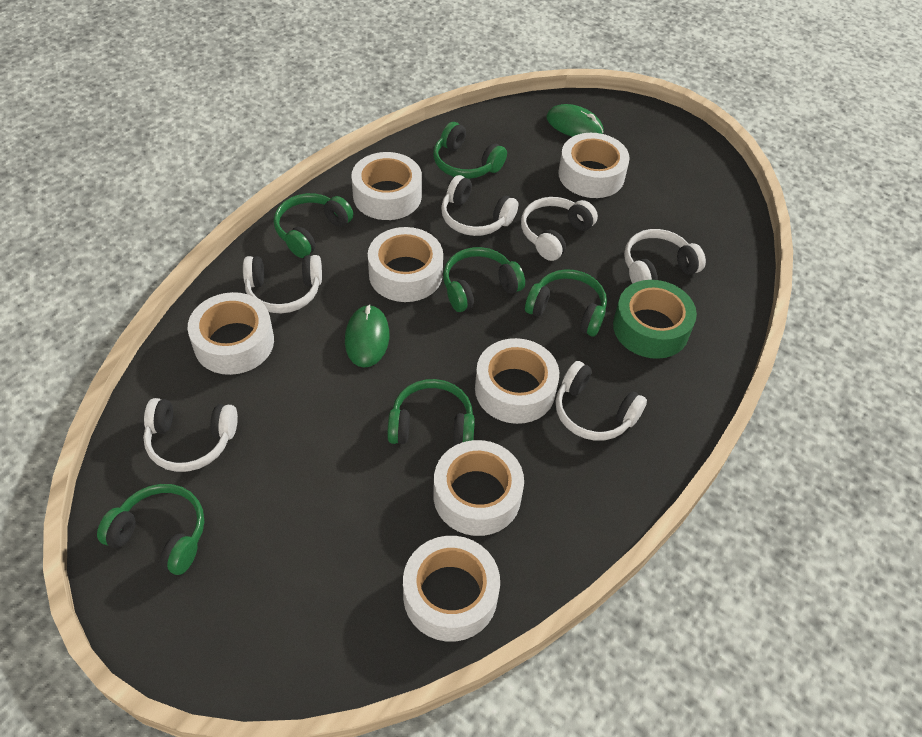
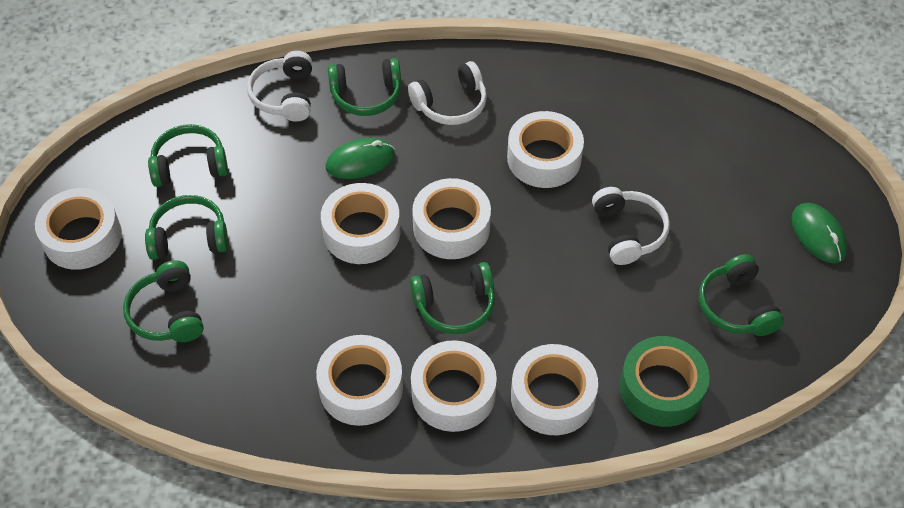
white headphones: [143,398,238,472] [243,255,322,313] [441,175,518,236] [521,197,598,261] [555,361,647,441] [624,229,706,284] = 6 -> [247,51,312,122] [408,61,487,125] [592,187,670,265] = 3

